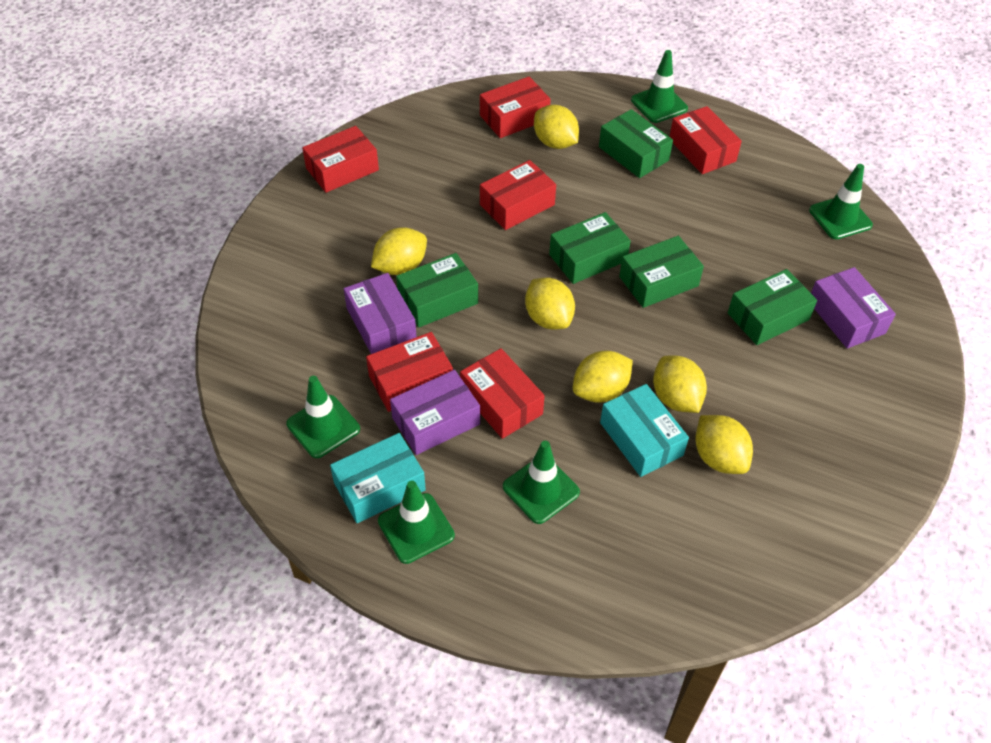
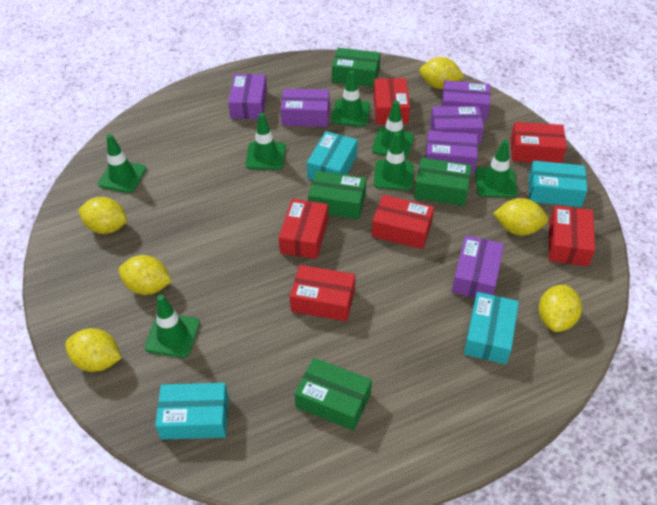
green box: [396,253,478,328] [549,212,631,284] [599,109,673,178] [619,236,704,308] [728,269,817,345] = 5 -> [295,358,372,431] [308,171,366,220] [332,48,381,87] [414,157,472,206] = 4
green traffic cone: [286,376,360,458] [378,481,455,564] [503,441,580,524] [631,50,688,123] [809,164,873,239] = 5 -> [98,134,147,193] [144,295,200,358] [245,113,286,170] [331,70,370,127] [372,101,414,159] [374,132,414,190] [475,140,517,198] = 7
purple box: [344,273,417,354] [390,370,480,455] [811,267,896,348] = 3 -> [228,74,267,119] [280,88,330,127] [425,131,478,174] [430,106,484,144] [441,80,491,121] [452,235,504,298] = 6
turquoise box: [330,433,426,523] [600,384,689,477] = 2 -> [155,383,229,440] [307,131,358,180] [464,292,519,364] [529,161,588,207] = 4

